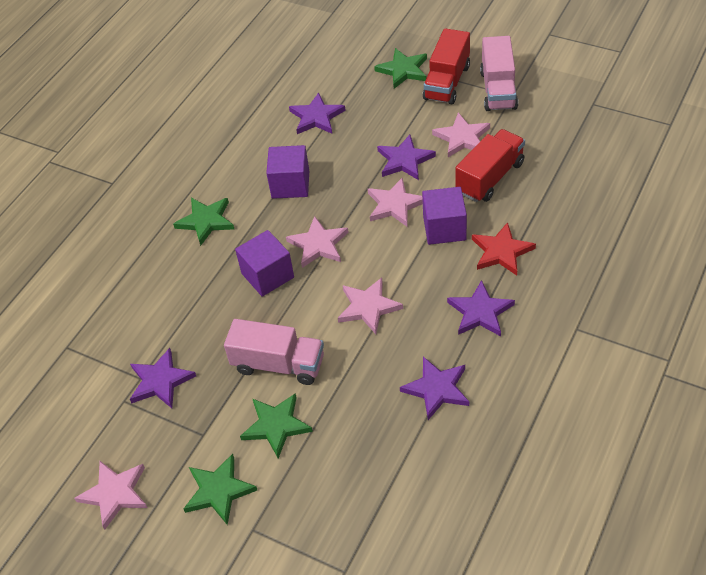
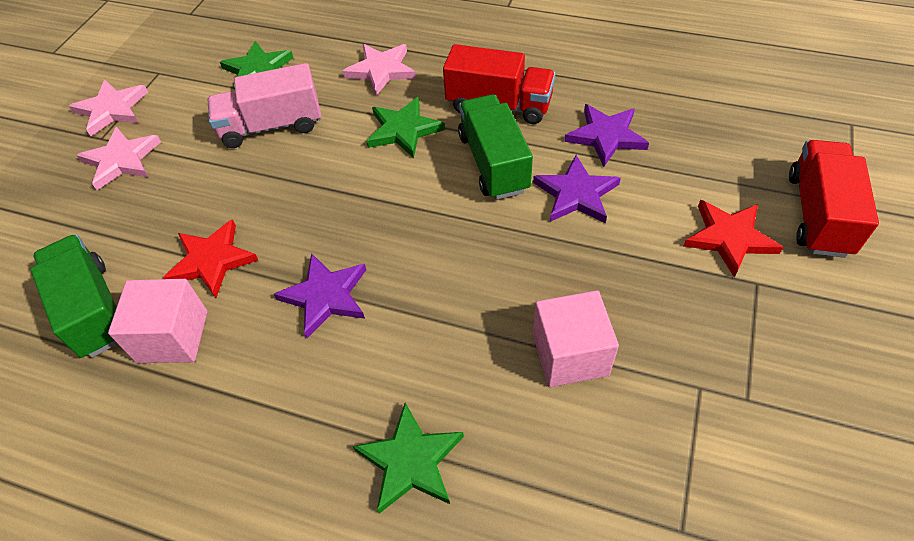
green star: [173,198,234,246] [184,454,257,525] [240,393,313,458] [374,48,427,89] = 4 -> [220,41,293,91] [353,403,464,514] [367,97,445,158] = 3
green truck: none = 0 -> [30,234,117,358] [458,95,533,200] = 2
pink cube: none = 0 -> [108,279,208,363] [533,290,619,387] = 2
pink star: [74,461,148,530] [286,216,349,268] [338,278,403,334] [368,177,423,227] [432,113,490,157] = 5 -> [69,80,148,136] [77,127,161,190] [342,44,416,96] = 3
pink truck: [224,319,324,385] [480,36,518,111] = 2 -> [207,63,321,148] = 1
purple cube: [235,230,294,297] [266,145,309,199] [422,187,467,245] = 3 -> none = 0
purple star: [130,348,196,408] [289,92,346,134] [377,135,436,180] [400,357,469,420] [447,280,515,336] = 5 -> [274,253,366,338] [533,155,621,223] [565,104,649,167] = 3
red star: [472,222,536,276] = 1 -> [163,219,258,298] [684,200,784,278] = 2

